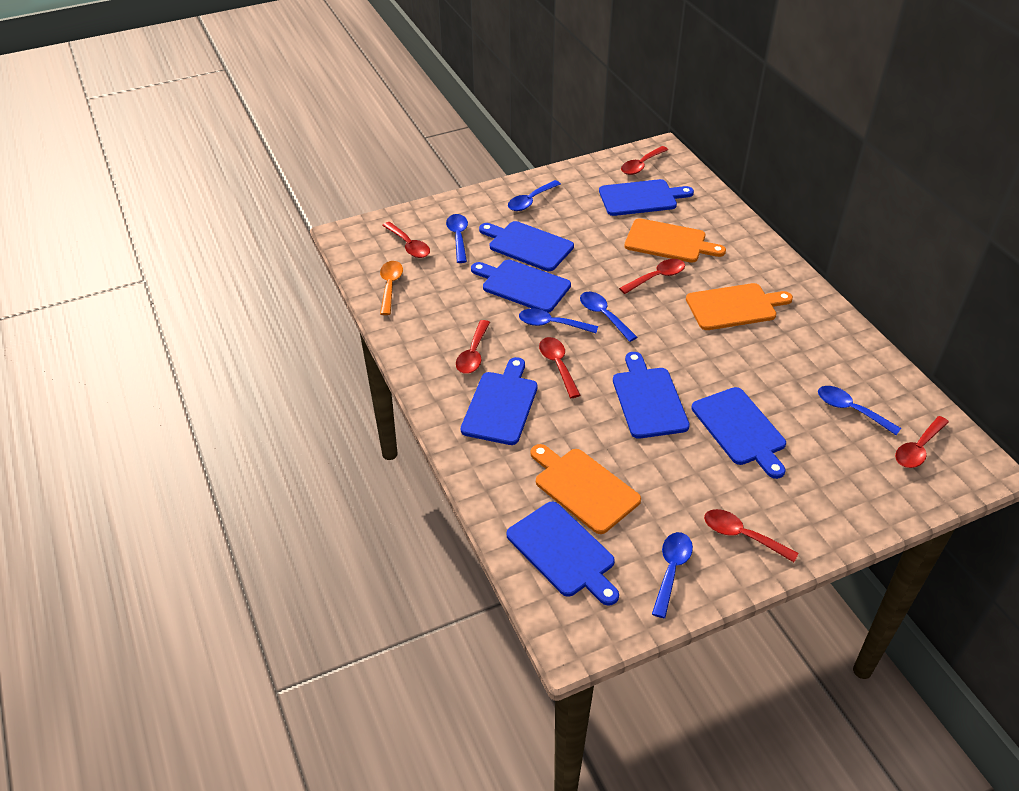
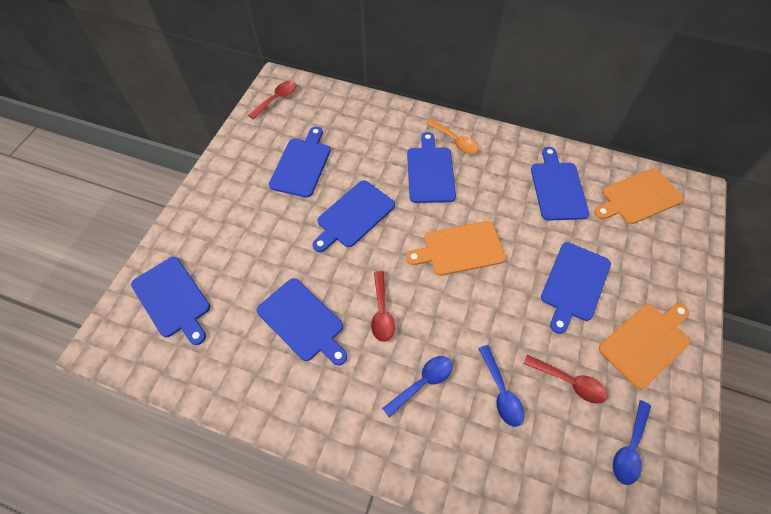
blue spoon: [446,214,468,263] [508,180,561,211] [519,308,598,333] [580,292,637,342] [652,532,693,618] [818,386,901,435] = 6 -> [382,356,453,418] [478,345,524,427] [613,400,651,485] = 3
red spoon: [382,222,430,258] [456,320,490,374] [539,337,581,398] [619,259,685,294] [621,146,668,175] [704,509,799,562] [895,416,949,468] = 7 -> [248,81,296,119] [371,271,395,342] [523,354,607,404] = 3

